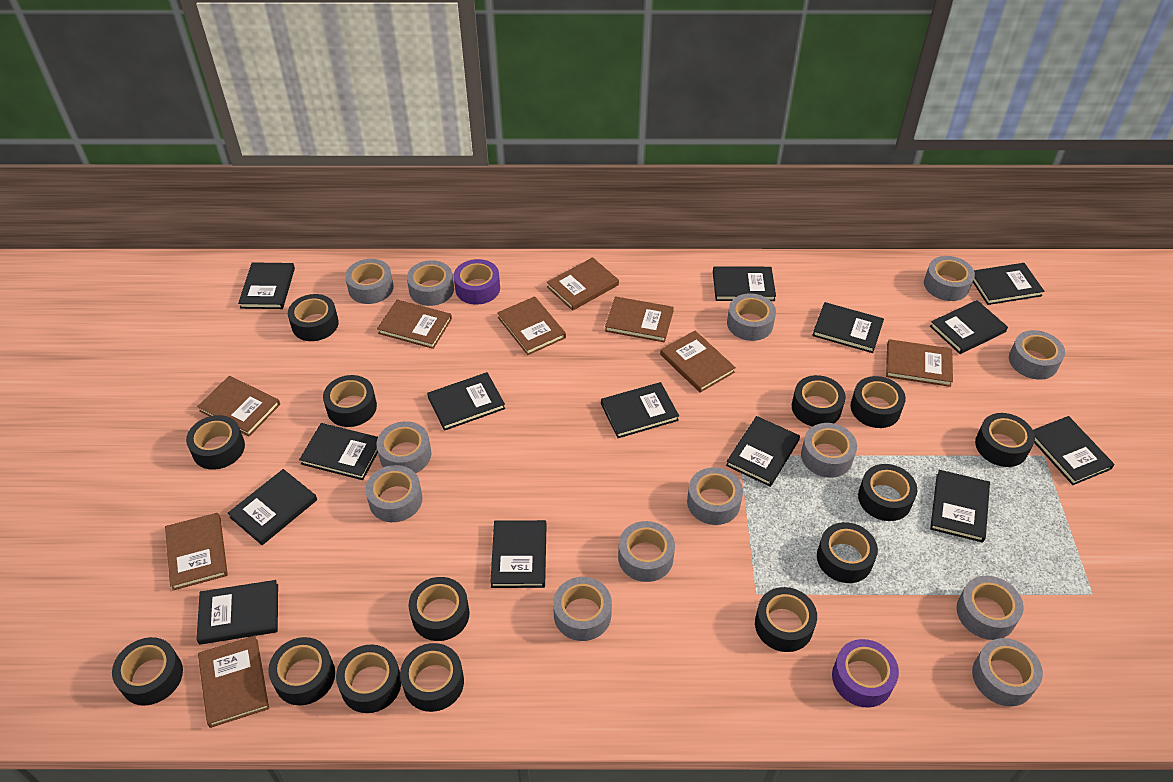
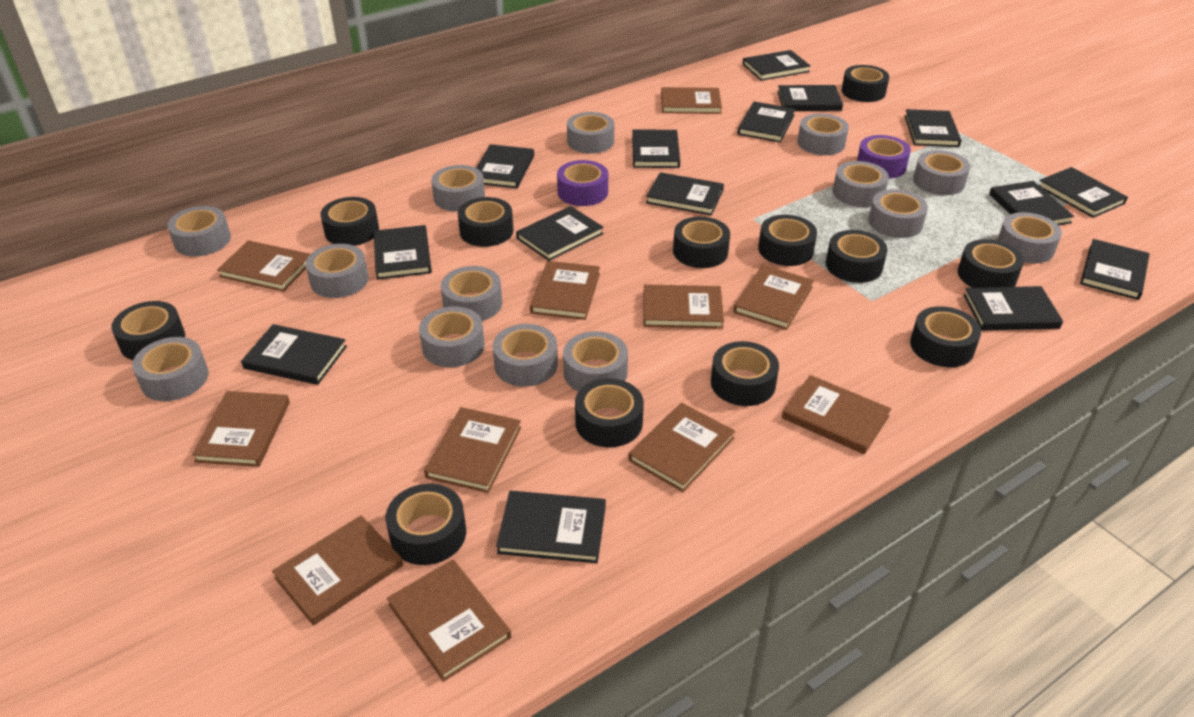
black book: [197,580,278,645] [228,469,317,545] [238,262,295,309] [299,423,378,480] [427,372,505,431] [490,520,547,588] [601,382,679,438] [713,266,776,301] [726,416,800,487] [812,302,884,353] [930,300,1008,354] [930,470,990,543] [973,263,1044,305] [1033,416,1115,485] = 14 -> [241,324,347,385] [373,225,432,280] [476,144,534,188] [496,491,606,563] [516,206,603,261] [632,129,680,168] [646,172,724,215] [737,102,795,143] [742,50,810,81] [777,85,843,111] [904,109,961,147] [964,286,1063,330] [989,181,1074,226] [1039,167,1128,218] [1080,239,1150,300] = 15
black tape: [112,637,183,706] [186,415,245,470] [268,637,335,705] [288,294,339,341] [323,375,377,427] [336,644,401,713] [400,643,464,712] [408,577,469,641] [755,587,817,652] [792,375,845,426] [817,522,878,583] [850,376,906,428] [858,464,917,521] [975,413,1035,467] = 14 -> [111,301,185,360] [320,197,379,246] [386,484,466,565] [458,197,513,247] [575,378,644,447] [673,217,730,268] [711,341,779,406] [758,215,817,266] [826,230,887,283] [842,65,889,102] [910,306,981,367] [958,239,1024,288] = 12
brown book: [165,513,228,590] [197,376,280,436] [198,636,269,728] [377,300,452,349] [497,296,566,355] [547,257,619,311] [605,296,674,342] [660,331,736,393] [886,339,953,387] = 9 -> [192,391,290,467] [217,240,310,292] [272,515,403,625] [387,560,511,682] [424,407,521,493] [530,261,600,320] [628,403,735,492] [644,284,724,329] [661,87,722,114] [733,265,814,330] [782,375,891,454] = 11
grey tape: [345,259,394,304] [365,465,423,522] [376,421,431,473] [407,260,454,306] [553,577,612,641] [618,521,675,582] [687,467,743,525] [727,293,776,341] [801,423,857,478] [924,256,975,301] [956,576,1024,640] [972,638,1043,707] [1009,330,1065,380] = 13 -> [132,337,208,401] [167,206,231,256] [306,244,369,298] [419,306,485,367] [431,165,485,212] [441,266,502,321] [493,324,558,387] [563,331,628,391] [567,112,614,154] [797,114,849,155] [833,161,889,207] [869,189,928,238] [913,150,970,195] [997,212,1062,263] = 14

